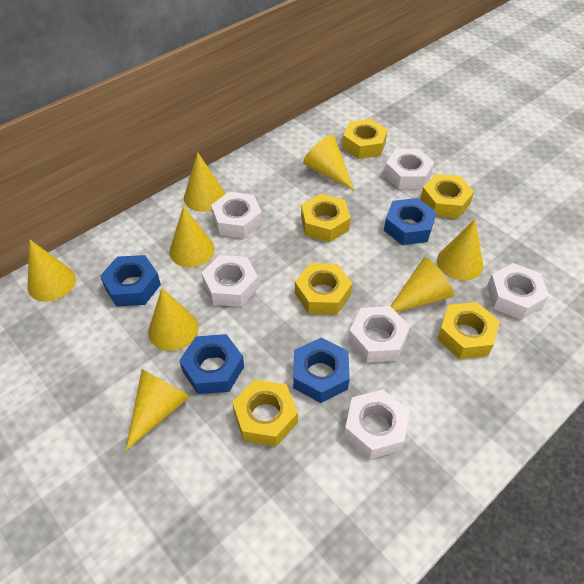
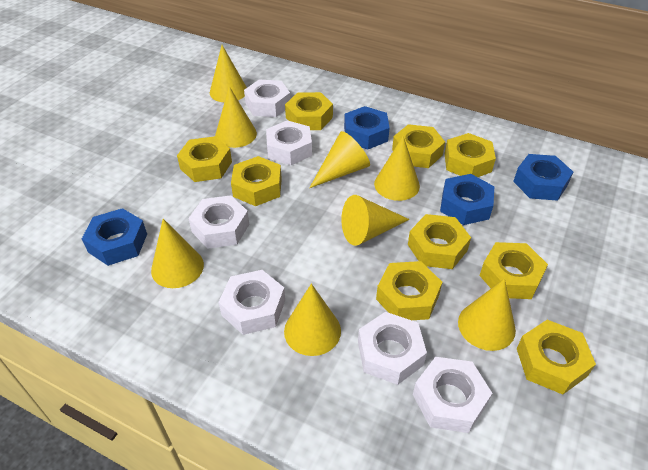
yellow nut: [232,380,298,446] [295,263,352,315] [301,194,351,242] [342,119,388,159] [420,174,474,218] [437,302,500,359] = 6 -> [177,136,232,182] [231,156,282,206] [285,92,333,130] [376,261,442,320] [392,124,445,168] [408,214,471,269] [445,133,496,177] [480,242,548,299] [517,320,596,394] = 9

